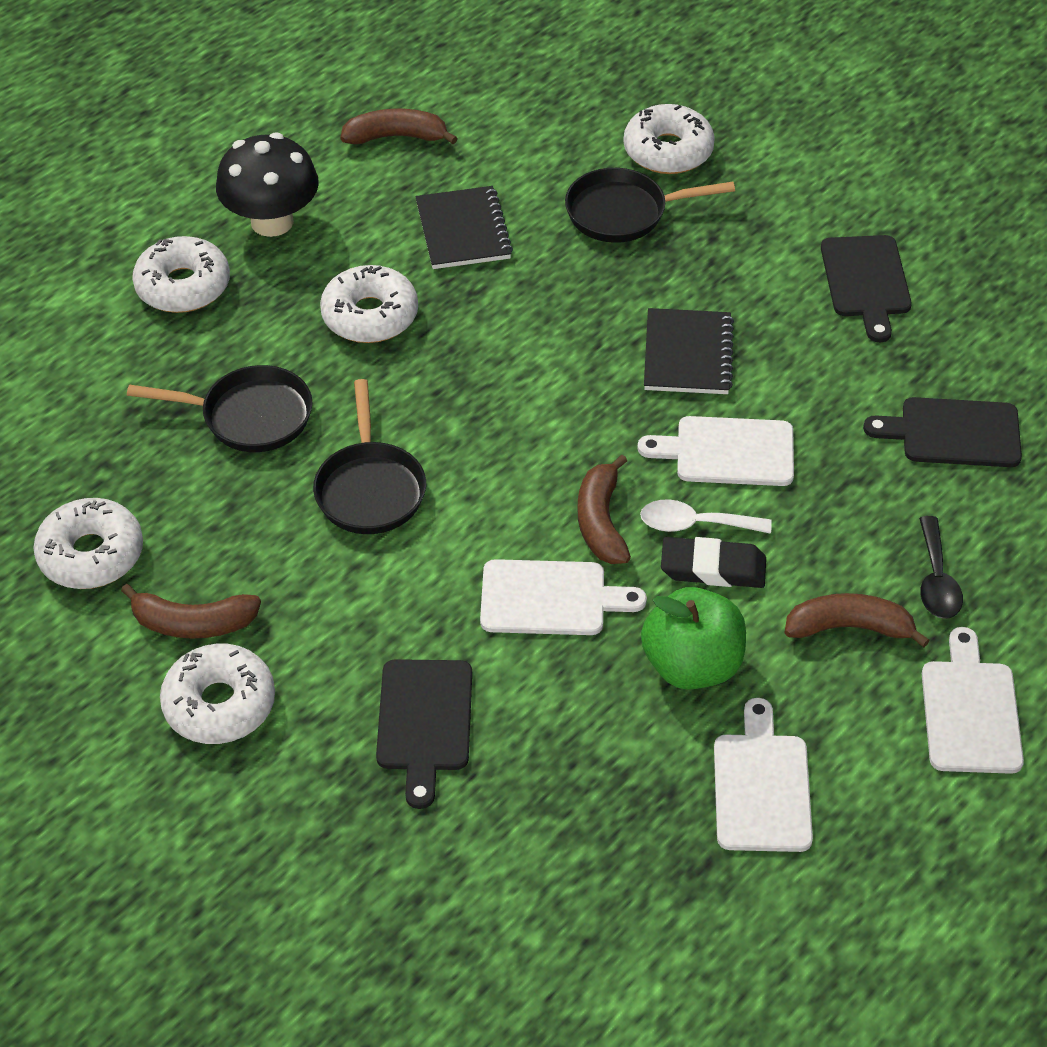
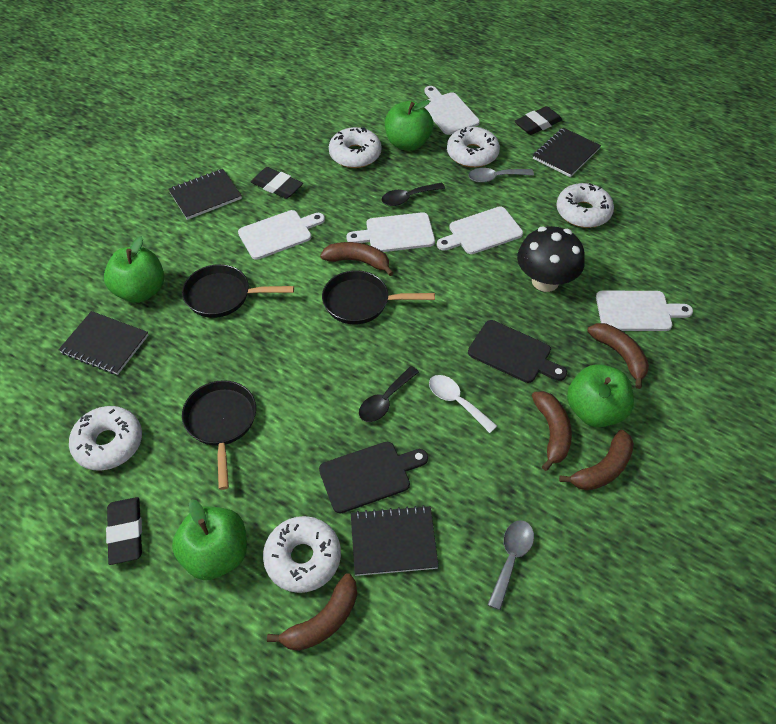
black cutting board: [376,659,472,809] [821,235,912,342] [863,397,1022,467] = 3 -> [319,442,428,514] [468,320,567,383] = 2
black eraser: [661,537,766,588] = 1 -> [106,497,142,565] [251,167,303,199] [515,106,562,135] = 3
black notebook: [416,186,513,269] [644,308,734,394] = 2 -> [58,311,148,375] [168,169,242,220] [351,505,439,576] [533,128,601,177] = 4
black spoon: [919,516,963,619] = 1 -> [359,366,419,422] [381,182,445,206] = 2
brown banana: [121,584,261,639] [340,109,458,144] [578,455,631,564] [784,593,930,648] = 4 -> [267,573,357,651] [320,242,393,276] [532,391,572,471] [559,430,634,490] [587,323,649,389] = 5
green apple: [641,587,746,689] = 1 -> [104,236,164,303] [172,499,247,580] [385,100,433,151] [567,364,634,427] = 4
grey spoon: none = 0 -> [468,168,534,183] [487,520,534,610] = 2
white cutting board: [480,559,647,635] [637,416,794,486] [714,698,813,852] [922,627,1024,774] = 4 -> [238,210,325,260] [346,212,435,252] [424,86,480,135] [437,207,523,254] [596,291,693,331] = 5

